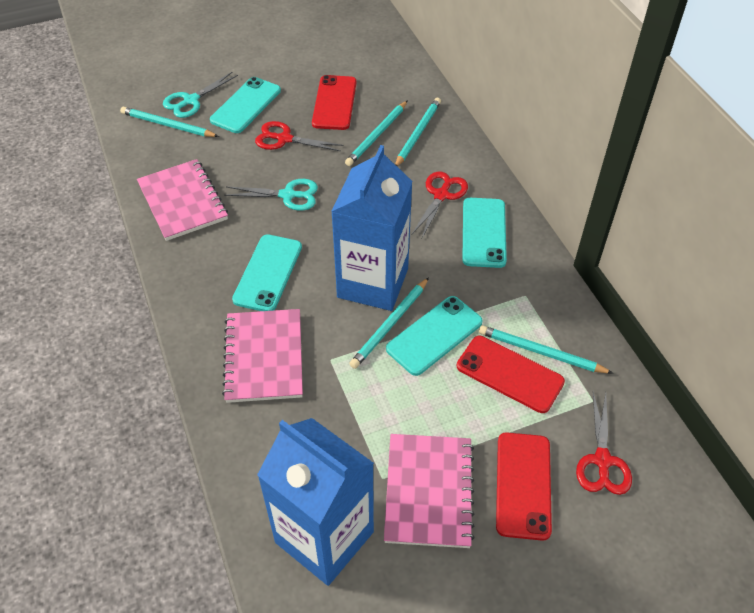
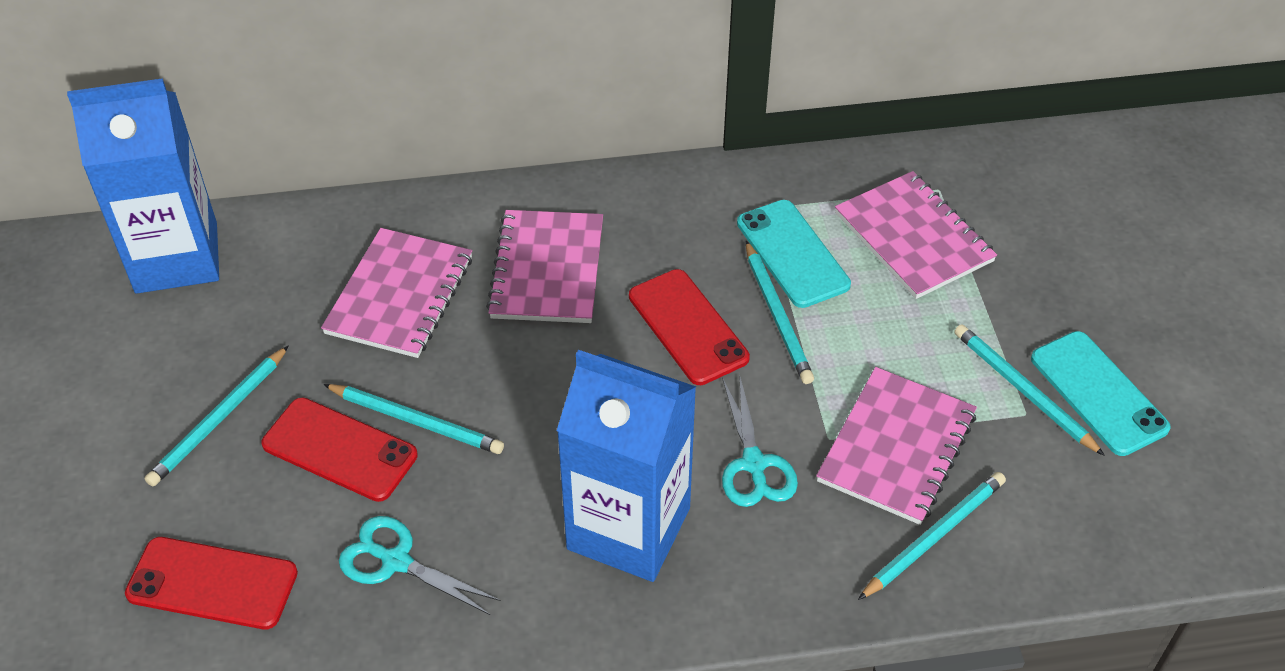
pink notebook: [137,159,228,241] [222,309,303,403] [384,434,475,548] = 3 -> [321,228,472,358] [486,210,603,323] [816,367,977,525] [835,171,997,299] = 4
red scissors: [255,121,344,151] [411,171,468,238] [576,392,632,495] = 3 -> none = 0
turquoise phone: [210,77,281,133] [232,234,302,311] [386,296,483,376] [462,198,507,268] = 4 -> [737,200,851,308] [1031,331,1171,456] = 2

